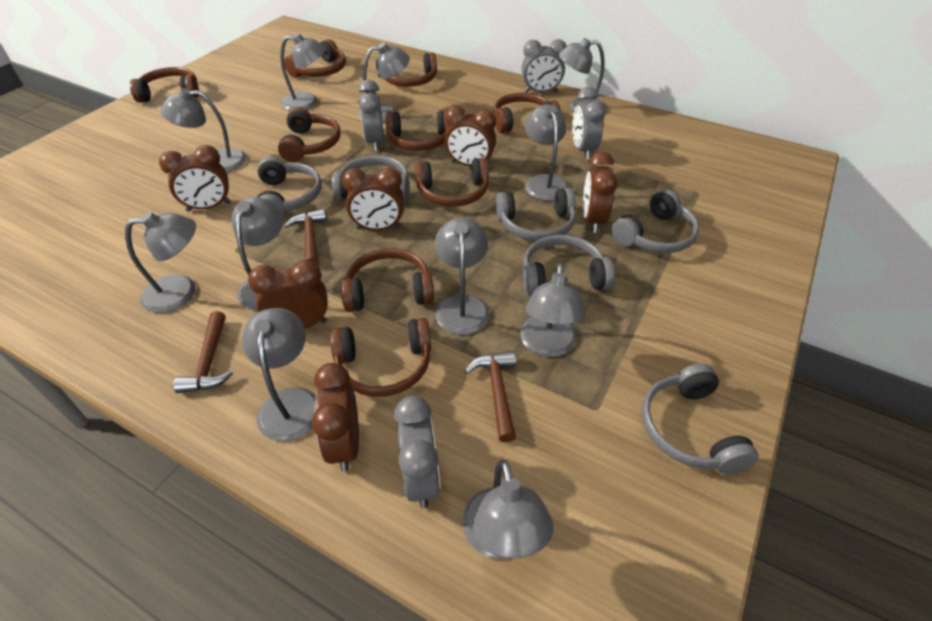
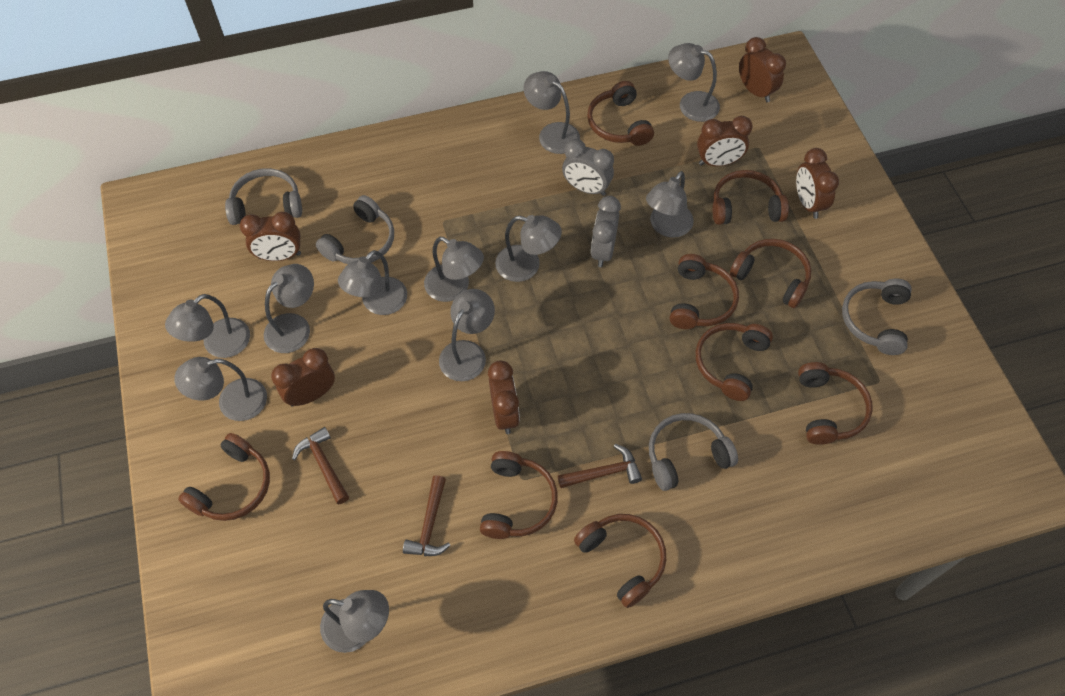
grey clock: [358,80,384,151] [394,396,440,508] [522,39,567,93] [572,87,606,159] = 4 -> [562,139,614,196] [591,196,621,267] = 2
grey headphones: [257,157,322,215] [332,155,409,202] [496,188,576,241] [523,235,615,295] [611,189,699,253] [642,363,759,474] = 6 -> [225,168,302,225] [316,195,394,264] [649,413,738,491] [842,278,911,355] = 4

